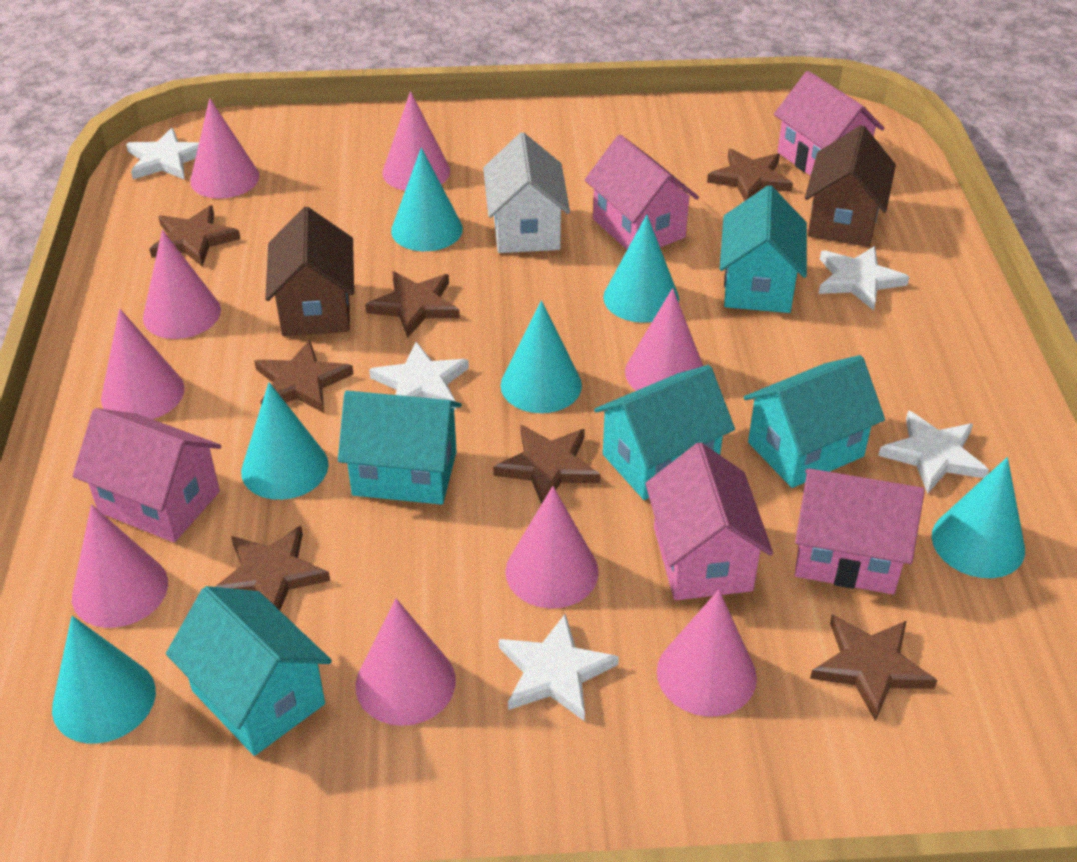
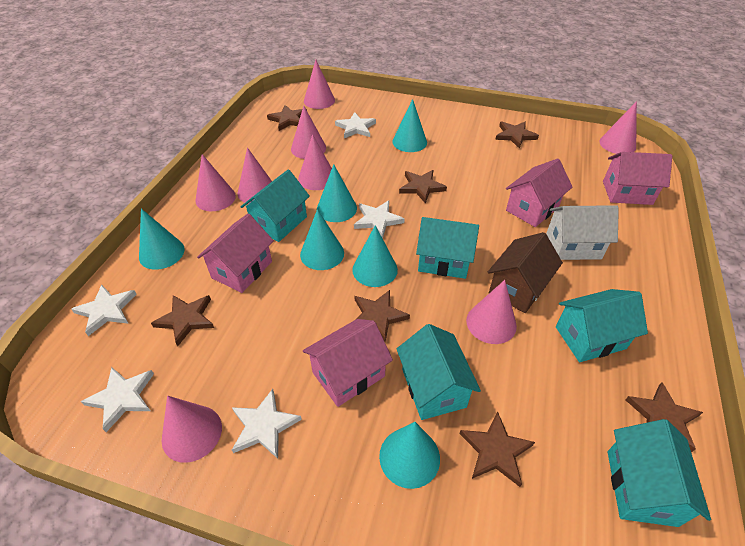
brown house: [265,207,354,336] [805,125,896,247] = 2 -> [488,232,563,313] = 1
pink cone: [72,504,168,628] [101,308,185,419] [143,230,221,339] [190,98,259,199] [356,599,456,726] [382,91,450,191] [505,486,599,609] [625,288,703,391] [657,590,757,717] = 9 -> [162,396,222,463] [195,154,236,211] [238,147,272,204] [291,105,326,159] [298,134,332,190] [304,60,335,109] [466,280,517,344] [599,101,637,154] = 8
pink house: [73,408,221,542] [585,135,699,249] [645,442,773,600] [774,71,884,176] [795,468,925,594] = 5 -> [197,213,274,293] [303,319,393,407] [506,159,572,227] [603,152,672,205] = 4

